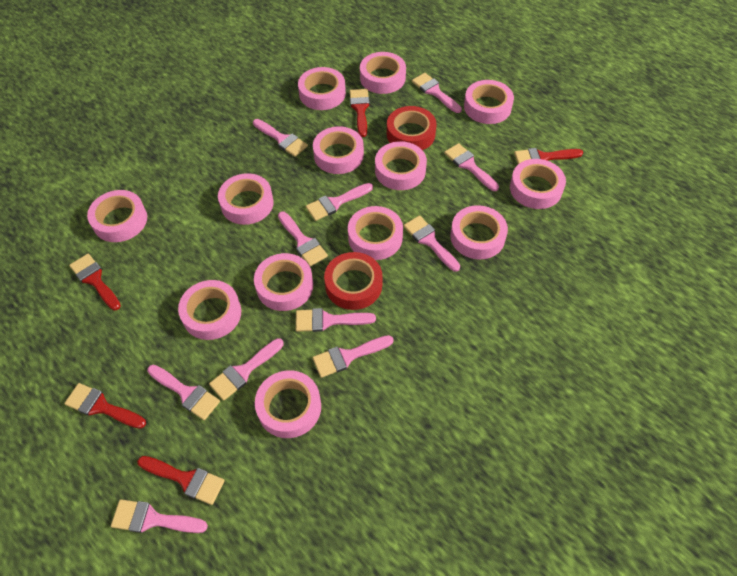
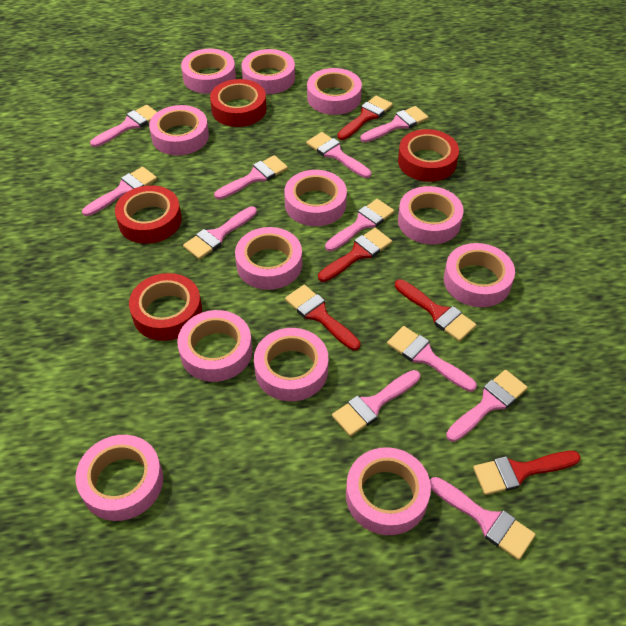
pink tape: [87,190,147,242] [178,280,241,340] [218,173,274,225] [254,253,313,311] [255,370,321,438] [298,67,346,110] [313,126,364,174] [348,206,403,260] [360,52,406,94] [375,141,427,190] [450,205,508,259] [464,80,514,124] [510,159,566,209] = 13 -> [75,435,163,521] [149,105,209,155] [177,310,252,382] [181,49,236,94] [235,227,302,290] [242,49,295,94] [254,328,328,401] [284,170,347,226] [307,68,362,115] [346,447,431,535] [398,186,464,244] [444,243,515,307] = 12
red tape: [324,252,383,310] [387,106,437,150] = 2 -> [115,185,182,244] [129,273,202,341] [210,79,267,127] [398,129,459,182] = 4

